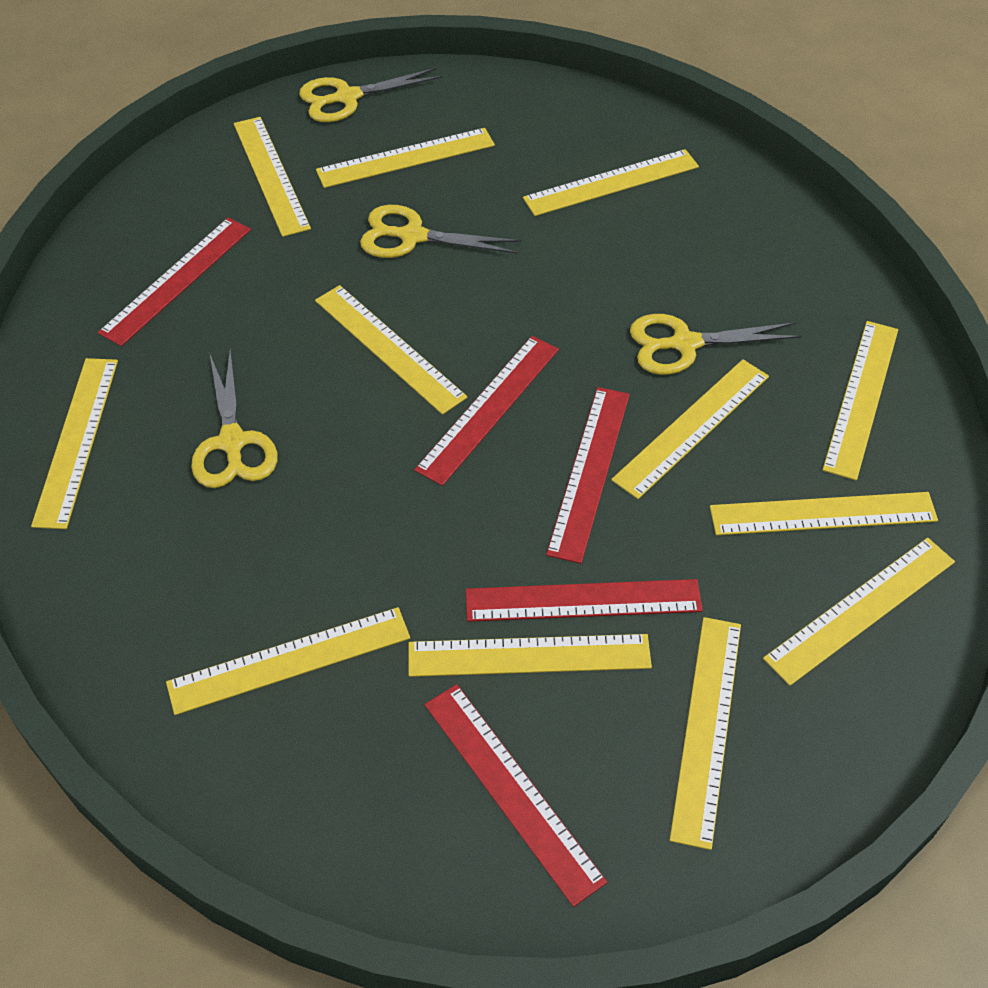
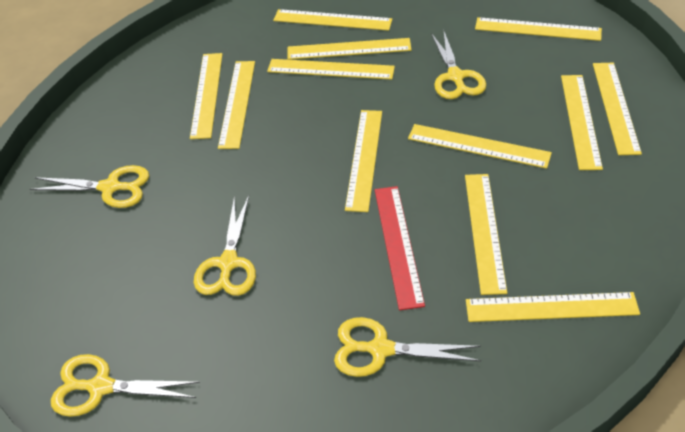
red ruler: [98,218,251,346] [414,336,559,486] [425,684,607,907] [466,579,703,622] [546,387,630,564] = 5 -> [375,186,425,310] = 1
yellow scissors: [191,349,277,488] [299,68,443,122] [360,205,521,258] [630,314,802,375] = 4 -> [30,165,149,208] [51,354,200,417] [194,196,256,296] [334,317,481,377] [431,32,486,99] = 5

